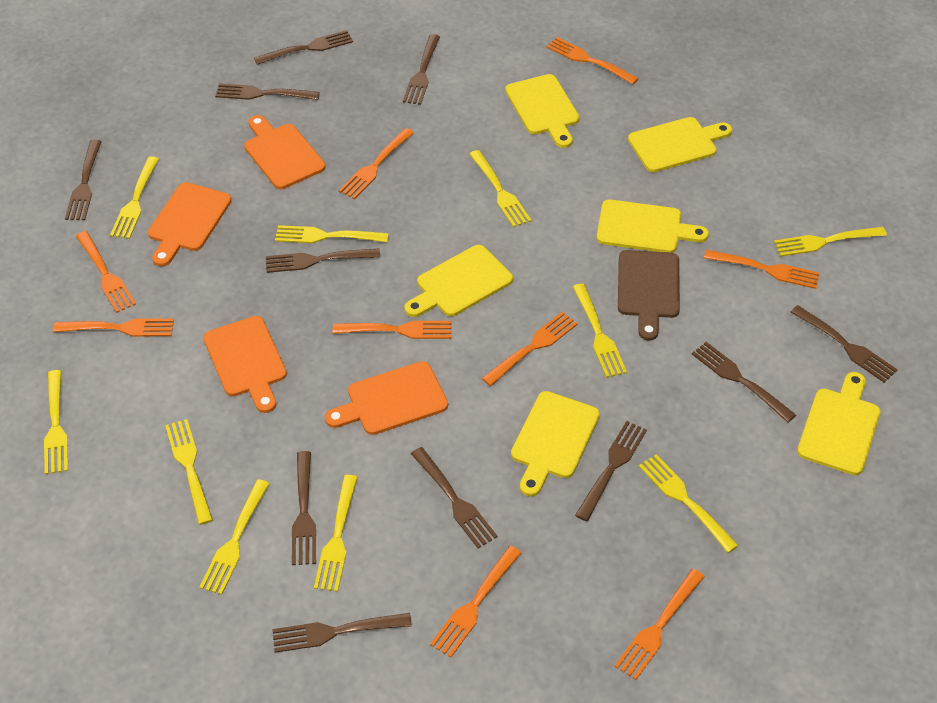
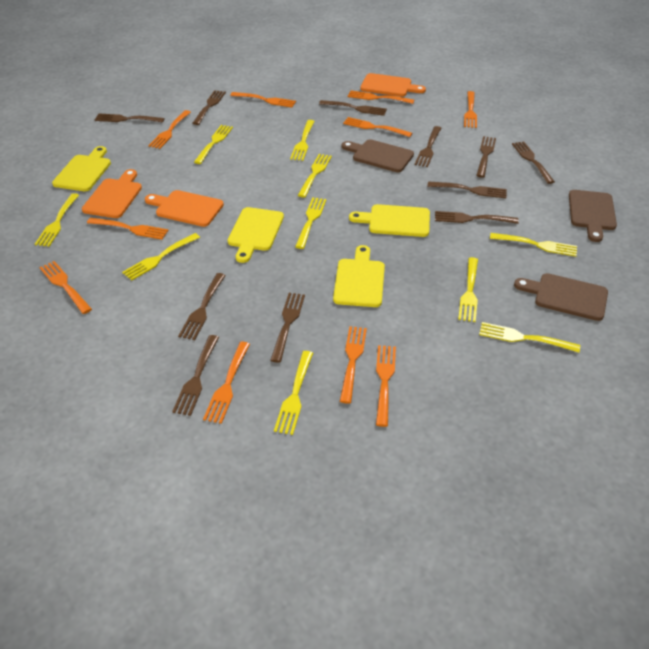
brown cutting board: [618,250,680,340] = 1 -> [342,139,414,172] [514,273,608,321] [569,190,617,242] = 3
orange cutting board: [148,182,232,266] [203,316,287,413] [244,115,326,189] [325,361,448,435] = 4 -> [82,169,142,218] [145,190,224,227] [360,73,426,97] = 3
orange fork: [53,318,174,337] [76,231,136,313] [333,321,451,339] [339,128,414,199] [430,545,522,658] [482,311,578,386] [546,37,639,84] [615,569,705,680] [704,250,820,289] = 9 -> [39,261,92,314] [87,217,169,240] [148,110,191,149] [203,342,250,424] [230,92,296,108] [340,326,367,404] [343,117,412,137] [348,90,414,104] [376,345,396,427] [464,91,477,128] = 10
yellow cutting board: [405,245,513,317] [505,74,580,148] [511,391,600,496] [596,199,709,253] [628,117,732,172] [797,372,881,475] = 6 -> [52,146,111,191] [228,207,284,263] [333,245,385,307] [349,204,430,237] = 4

